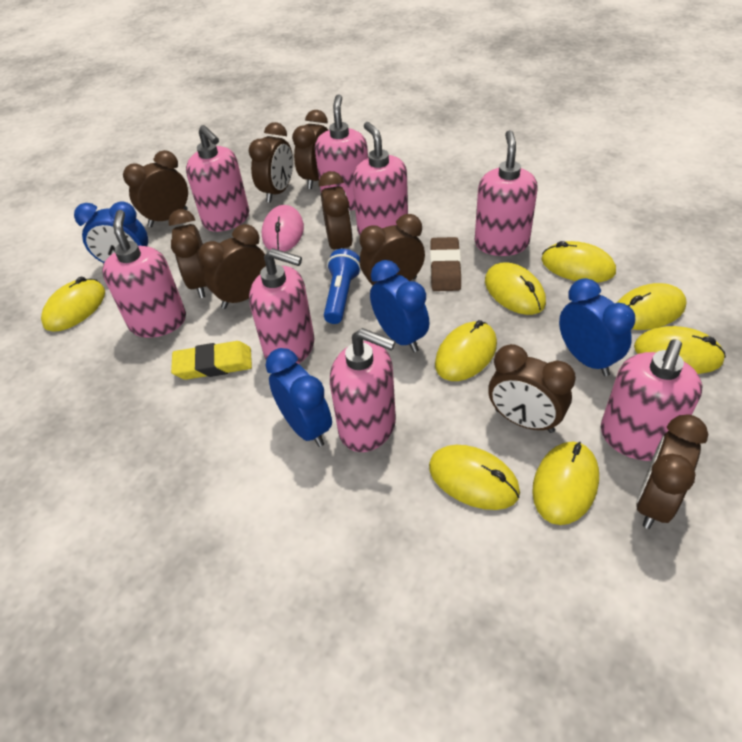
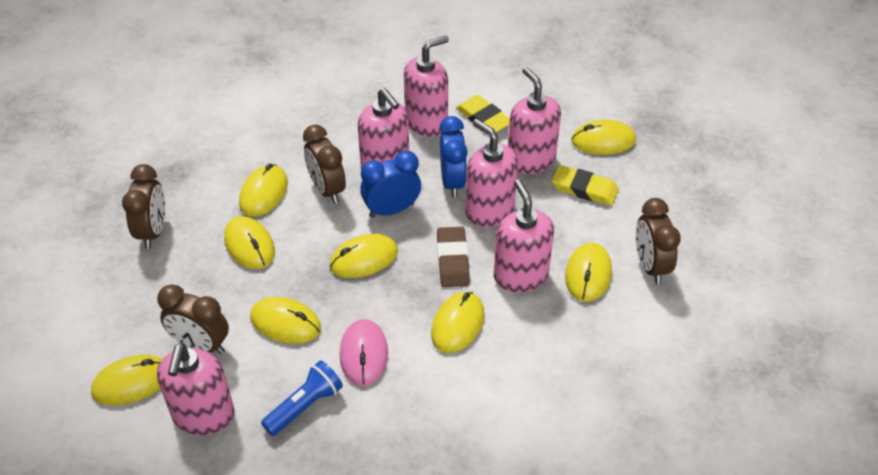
blue clock: [74,201,148,265] [265,348,332,447] [370,260,429,352] [559,278,635,376] = 4 -> [360,151,421,218] [439,116,468,198] = 2
brown clock: [123,150,188,227] [168,209,206,298] [198,224,266,309] [249,122,293,203] [292,110,328,189] [318,171,353,250] [360,214,425,291] [488,344,576,433] [636,414,708,529] = 9 -> [122,164,165,249] [157,284,229,354] [303,124,346,204] [636,198,681,284] = 4
pink soap dispenser: [102,210,186,338] [186,125,249,232] [249,248,314,364] [315,94,368,211] [330,328,396,452] [352,122,408,235] [475,130,538,256] [601,339,702,461] = 8 -> [157,343,234,435] [358,88,409,168] [404,36,449,137] [466,119,518,227] [494,179,554,293] [508,67,561,174] = 6
yellow eraser: [171,341,252,380] = 1 -> [456,95,510,133] [552,165,619,206] = 2

